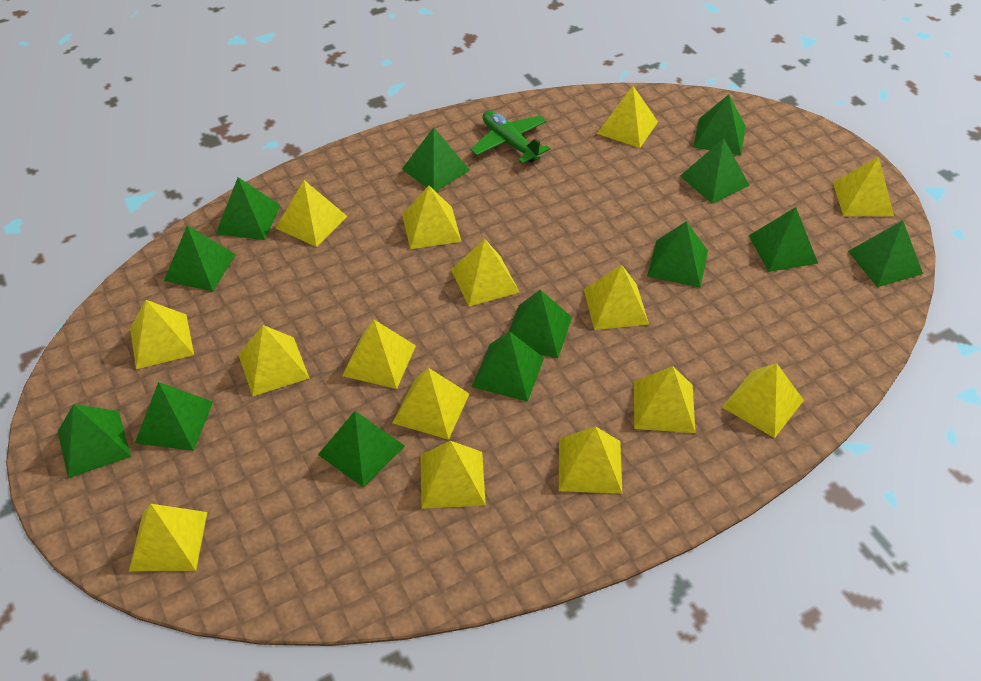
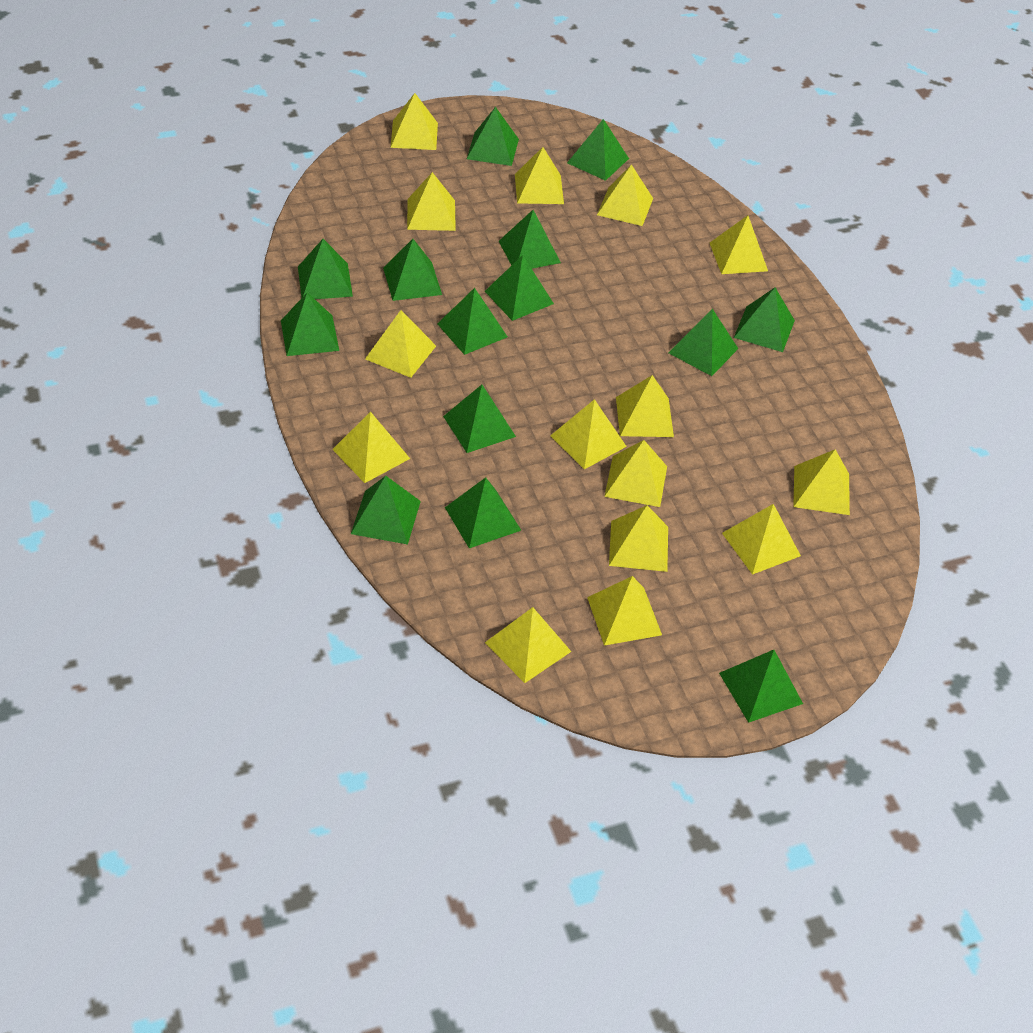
green plane: [470,111,550,163] = 1 -> none = 0
green pyramid: [58,404,131,478] [135,382,213,451] [164,225,236,291] [216,177,280,240] [318,411,405,487] [402,127,470,192] [472,331,544,402] [509,290,572,358] [647,221,708,287] [680,138,750,204] [693,94,746,155] [749,207,818,272] [848,220,923,287] = 13 -> [281,293,339,356] [298,239,353,299] [351,476,421,545] [383,239,442,301] [437,288,508,355] [443,385,516,453] [445,477,521,548] [467,107,519,166] [485,255,554,321] [499,210,561,269] [567,119,629,181] [668,309,738,376] [719,650,803,723] [734,288,795,352] = 14

